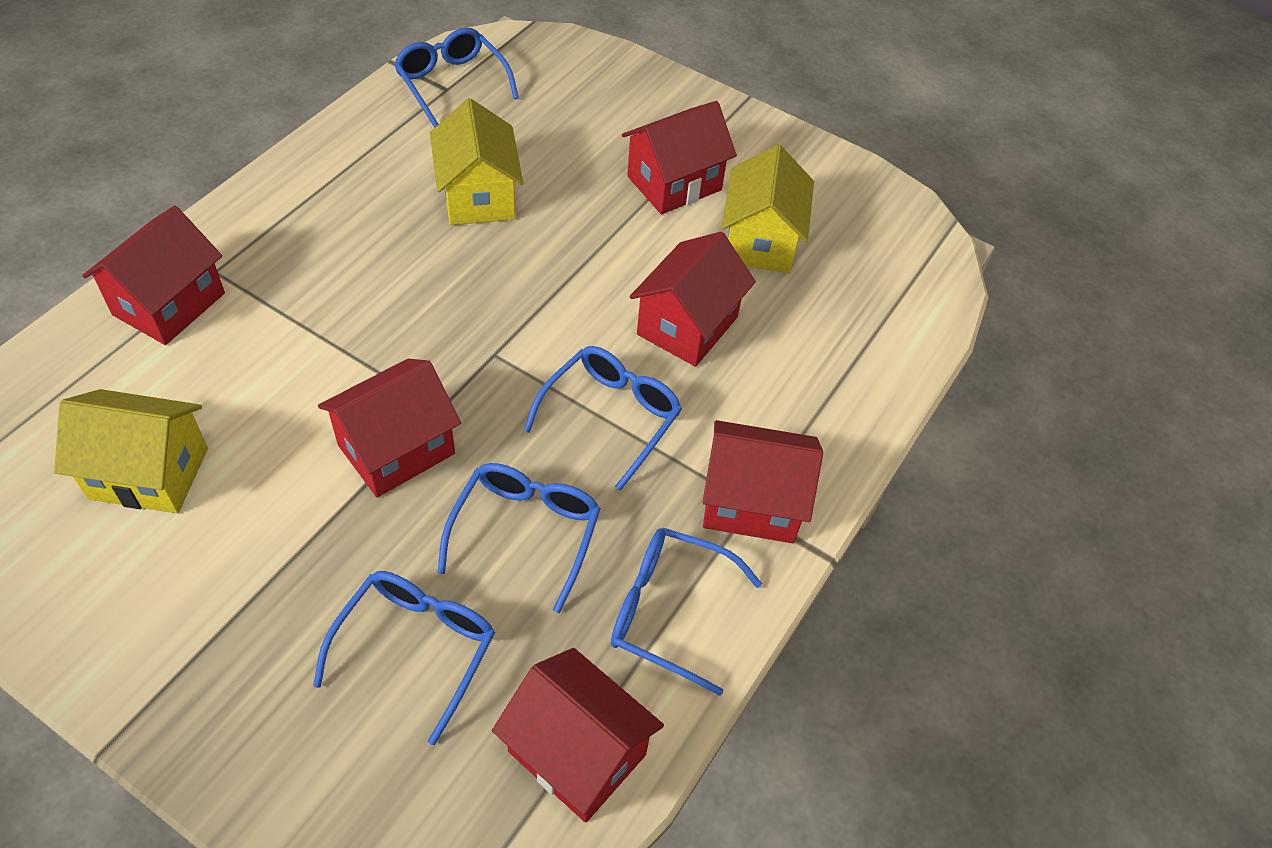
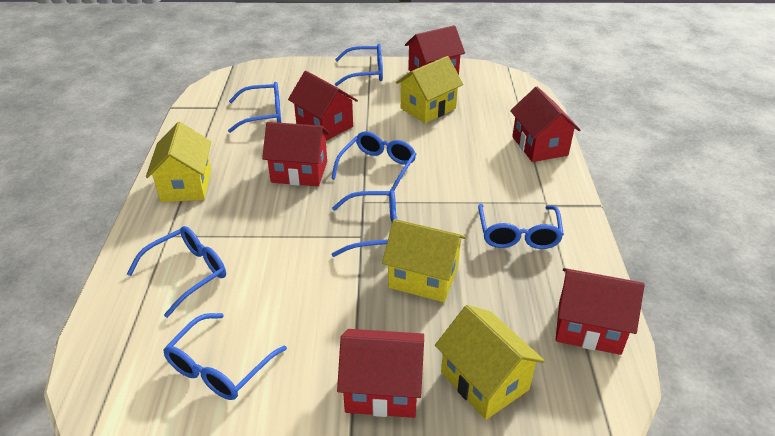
blue glasses: [313,571,495,745] [394,28,519,128] [437,463,601,613] [523,346,682,491] [611,528,762,696] = 5 -> [127,226,226,318] [163,313,287,400] [228,82,281,133] [331,131,416,196] [332,190,398,257] [335,44,383,86] [478,204,564,249] = 7
yellow house: [54,389,208,513] [430,98,523,225] [722,145,814,273] = 3 -> [146,122,211,202] [382,219,466,302] [396,56,463,123] [435,305,545,420] = 4

